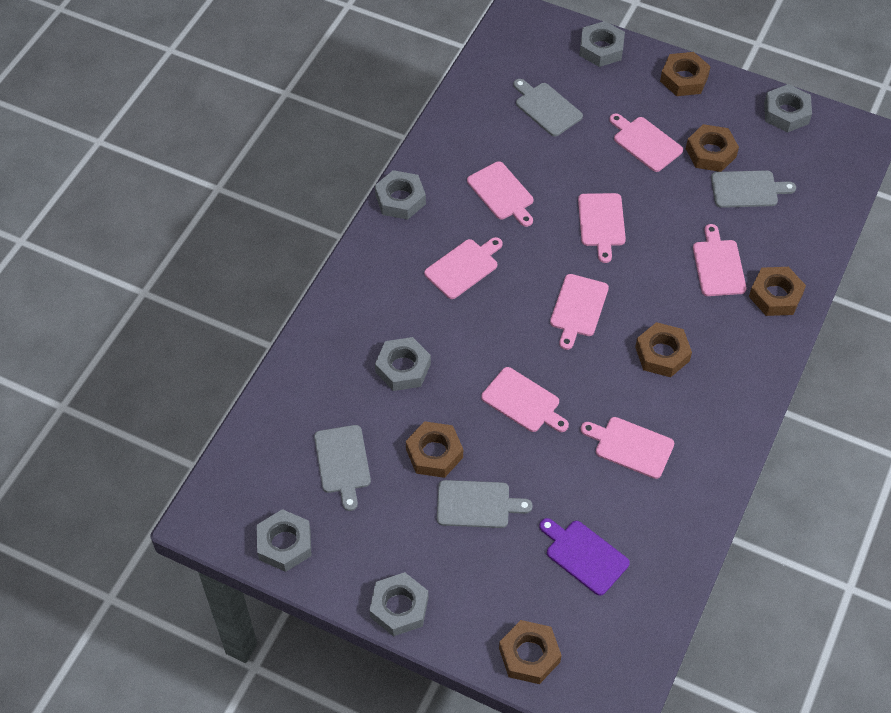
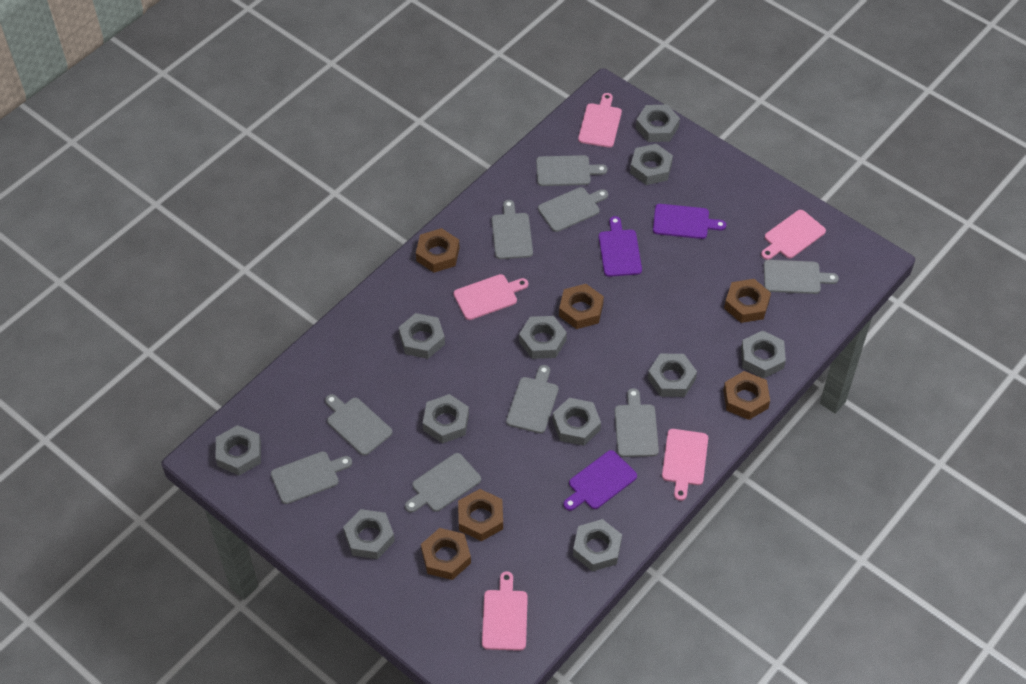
grey cutting board: [314,425,371,511] [437,480,533,528] [513,79,583,137] [711,170,796,208] = 4 -> [271,451,352,504] [325,394,393,456] [405,453,481,512] [492,200,533,259] [506,365,559,433] [536,155,608,186] [538,187,608,232] [615,388,659,457] [764,260,839,294] = 9
grey nut: [257,509,312,572] [369,572,429,636] [375,170,426,220] [375,337,431,391] [579,21,625,67] [764,84,812,132] = 6 -> [216,425,261,476] [343,509,395,559] [399,313,445,359] [423,394,469,444] [519,316,567,359] [552,398,601,446] [573,519,622,572] [630,144,673,185] [636,105,680,142] [648,354,697,397] [741,331,786,378] = 11
pink cutting board: [424,237,503,299] [467,161,533,227] [481,367,569,432] [550,274,609,350] [578,193,626,263] [580,417,674,479] [609,113,683,172] [693,224,747,296] = 8 -> [453,274,528,320] [482,571,528,651] [578,93,622,148] [662,429,708,501] [761,210,826,260] = 5
purple cutting board: [539,518,630,596] = 1 -> [563,450,637,511] [599,216,642,277] [653,204,726,239] = 3

